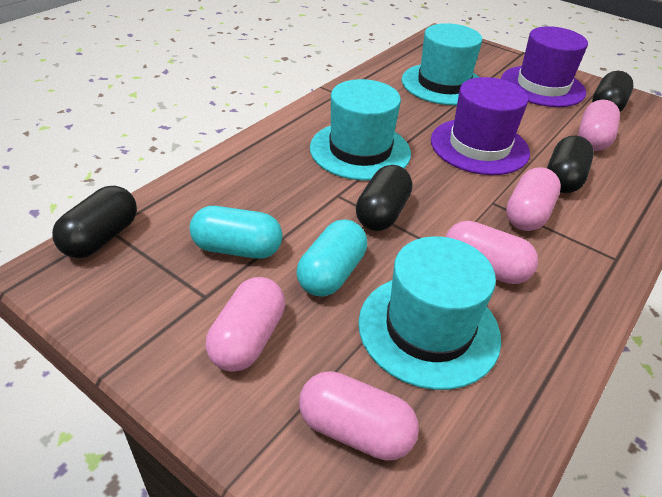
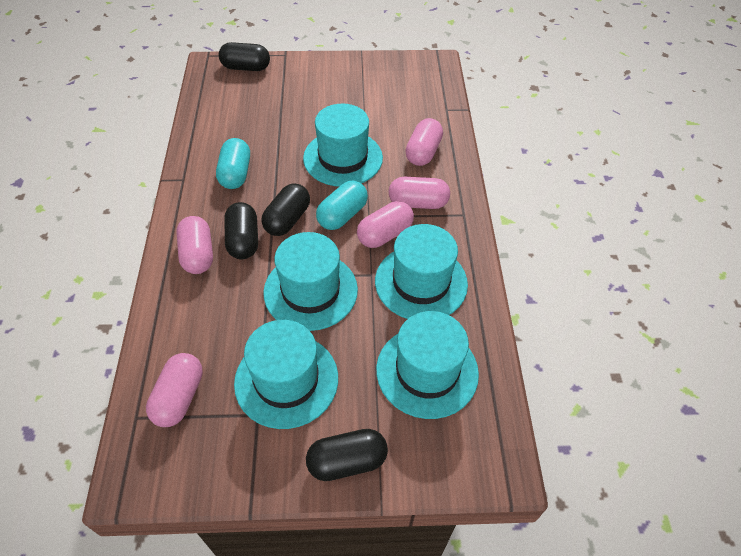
purple hat: [431,77,530,175] [501,26,588,107] = 2 -> none = 0
turquoise hat: [310,79,411,180] [358,236,501,390] [402,23,482,105] = 3 -> [234,320,338,429] [263,232,358,331] [303,104,383,187] [375,224,468,319] [376,311,479,419] = 5

